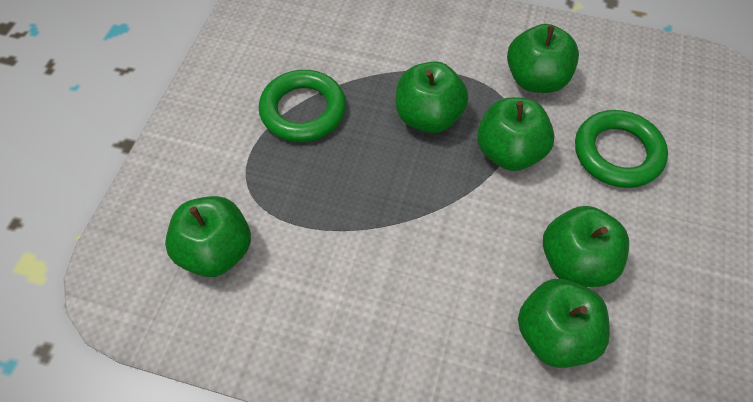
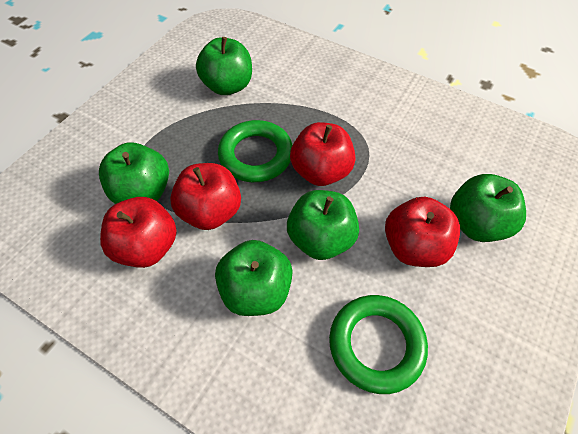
green apple: [165,196,251,277] [396,61,468,133] [477,97,555,171] [507,24,579,93] [518,279,610,368] [543,206,629,287] = 6 -> [99,142,169,204] [196,37,252,95] [215,240,293,316] [287,190,359,260] [450,174,526,242] = 5
red apple: none = 0 -> [100,197,177,268] [170,163,241,230] [290,122,356,186] [385,197,460,267] = 4

